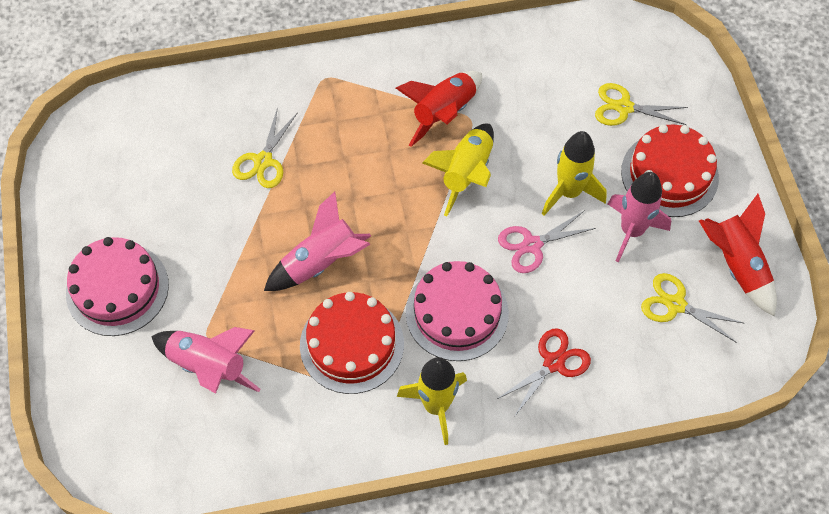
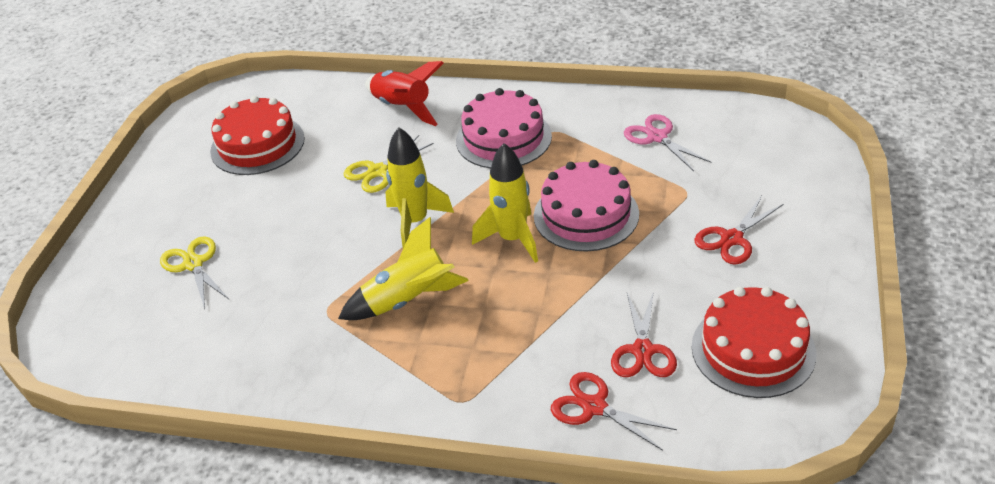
pink rocket: [151,327,261,393] [264,191,371,291] [608,172,671,262] = 3 -> none = 0
red rocket: [396,71,482,147] [699,194,777,317] = 2 -> [365,61,443,126] = 1
red scissors: [497,328,591,417] = 1 -> [551,372,677,451] [611,291,677,377] [694,195,783,264] = 3
yellow scissors: [232,107,298,188] [595,83,688,126] [641,273,745,343] = 3 -> [160,236,229,309] [344,135,434,193] = 2

